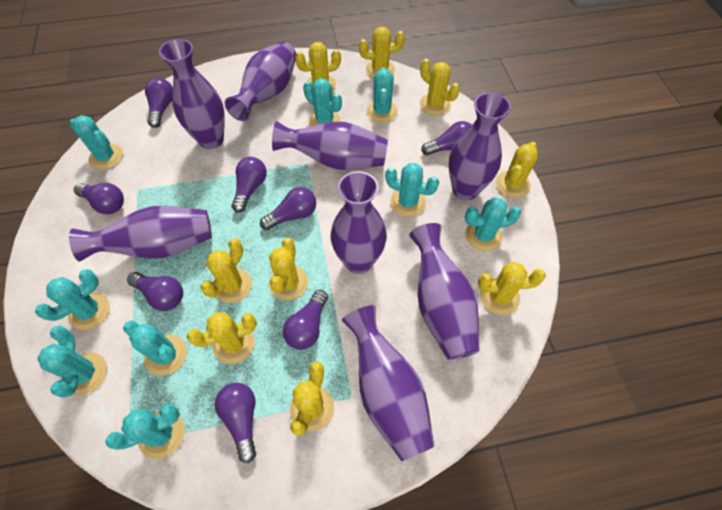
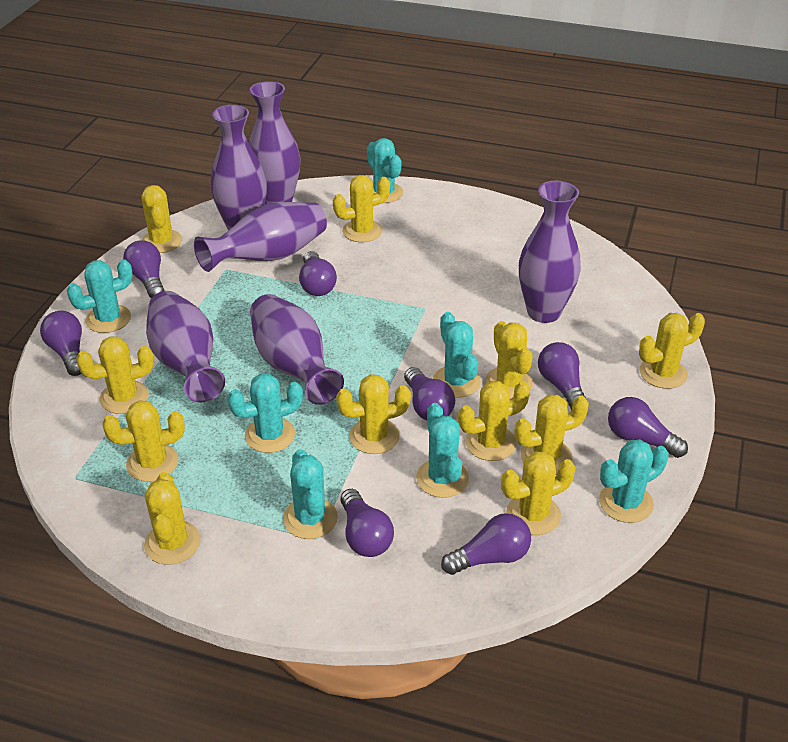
purple vase: [69,206,212,262] [159,39,225,149] [225,42,296,121] [272,121,388,170] [331,171,387,274] [342,305,434,461] [409,223,480,360] [449,92,511,201] = 8 -> [146,291,225,402] [194,202,327,272] [210,105,267,231] [249,81,301,204] [250,294,344,405] [519,181,581,323] = 6
turquoise cactus: [35,269,110,330] [38,325,107,398] [70,115,123,170] [106,404,185,459] [123,320,187,376] [303,78,342,127] [366,67,398,123] [385,163,439,217] [465,197,521,251] = 9 -> [67,259,133,333] [227,373,303,453] [283,449,338,539] [367,138,403,203] [416,403,469,498] [433,312,481,398] [599,439,669,523] = 7
yellow cactus: [187,312,257,364] [200,238,252,303] [269,238,308,300] [290,361,334,436] [295,42,341,91] [359,26,405,79] [420,59,460,116] [478,262,546,315] [496,142,537,198] = 9 -> [76,336,154,414] [102,400,185,482] [141,185,182,253] [144,472,201,565] [333,175,390,242] [336,374,411,454] [458,381,530,461] [485,321,533,399] [501,451,575,535] [514,394,589,475] [639,313,705,389] = 11

